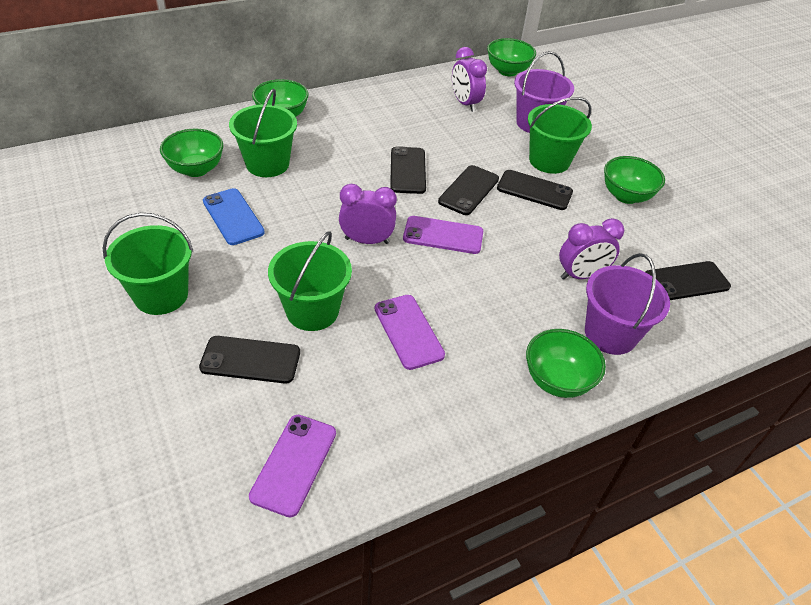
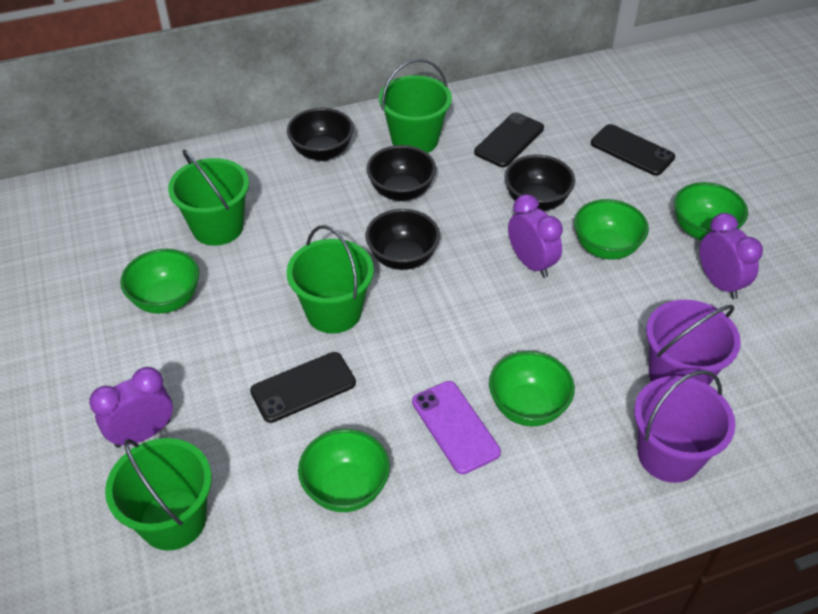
black bowl: none = 0 -> [287,108,354,161] [365,209,440,270] [366,145,436,201] [504,155,575,211] = 4
black phone: [199,336,300,384] [390,146,426,194] [438,165,499,215] [497,170,573,210] [646,261,731,300] = 5 -> [250,352,356,423] [474,112,544,167] [591,124,675,176] = 3
blue phone: [203,188,265,245] = 1 -> none = 0
purple phone: [249,415,336,517] [375,295,445,370] [403,216,483,254] = 3 -> [412,381,501,474] = 1

